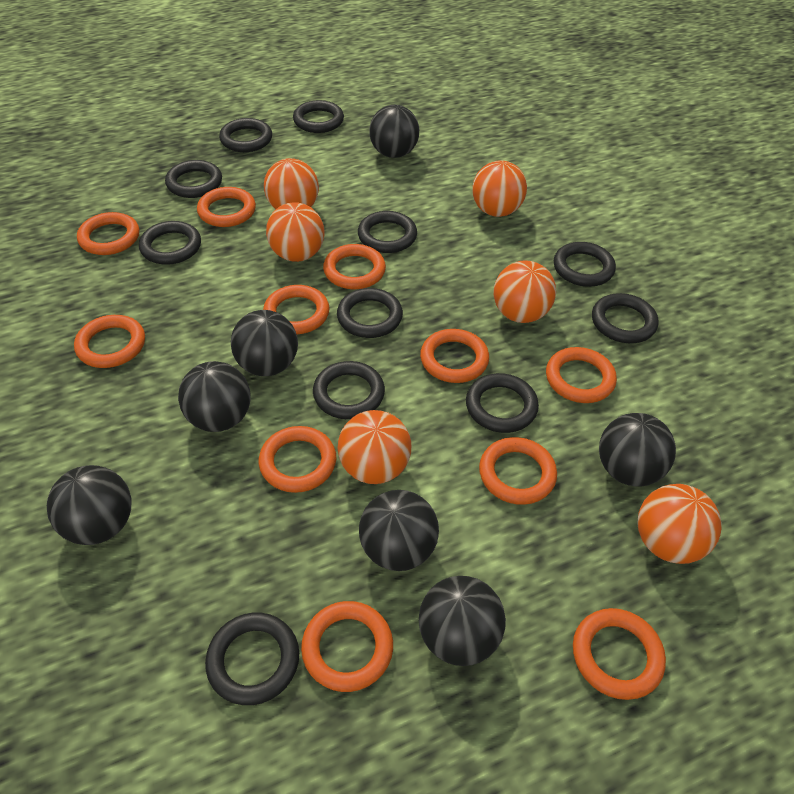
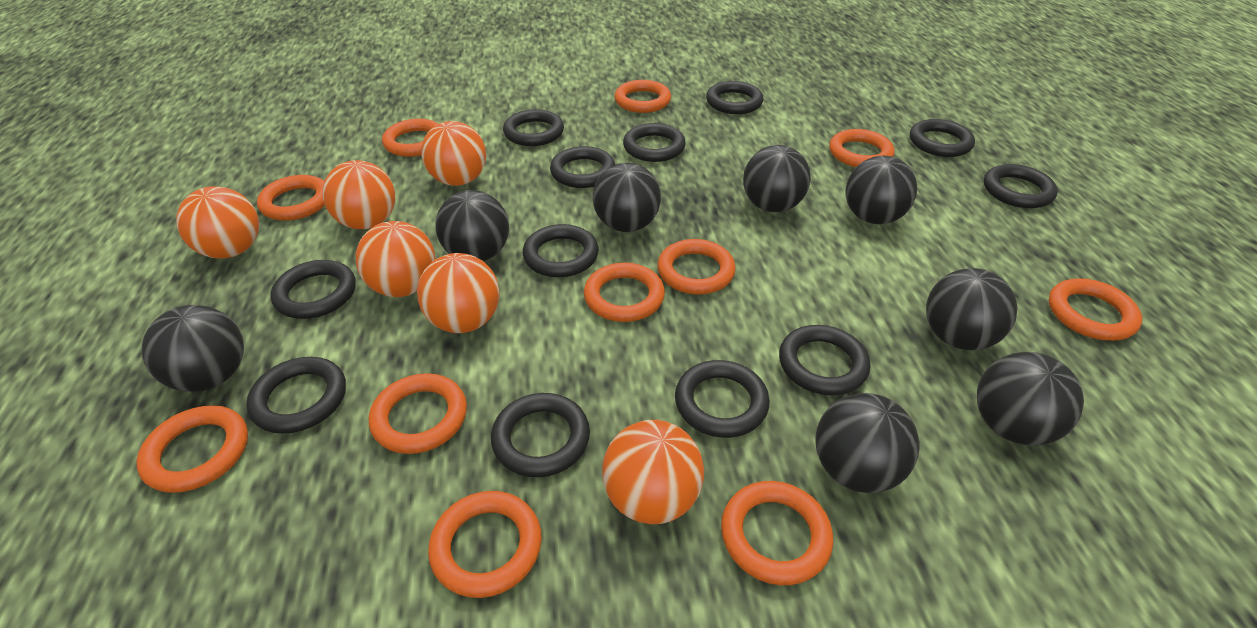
black ball: [47,465,132,545] [178,361,251,432] [231,310,298,376] [359,490,439,571] [369,105,419,158] [419,576,506,666] [599,413,676,486] = 7 -> [141,305,244,392] [435,190,509,261] [593,163,661,232] [743,145,811,212] [816,393,919,493] [846,156,917,224] [926,268,1018,350] [977,352,1084,446] = 8
black ring: [139,221,201,265] [165,160,222,198] [205,613,299,705] [219,118,272,152] [293,100,344,133] [313,361,385,419] [337,288,403,338] [358,211,417,253] [466,373,539,433] [554,242,616,287] [592,293,659,343] = 11 -> [246,357,346,434] [270,260,356,319] [491,393,590,477] [503,109,564,146] [523,224,599,277] [550,146,615,188] [623,123,686,162] [675,360,770,438] [706,81,763,114] [779,325,870,395] [910,119,975,157] [984,164,1058,208] = 12

